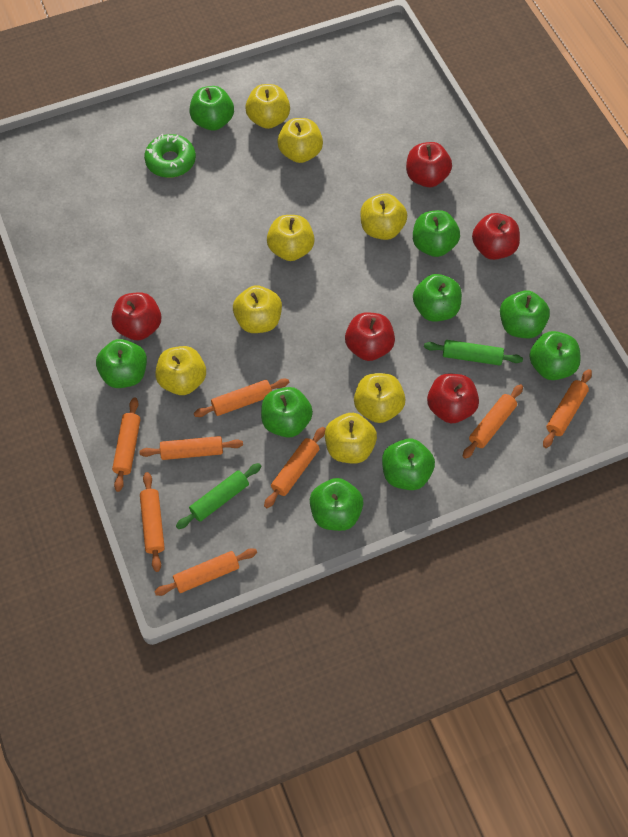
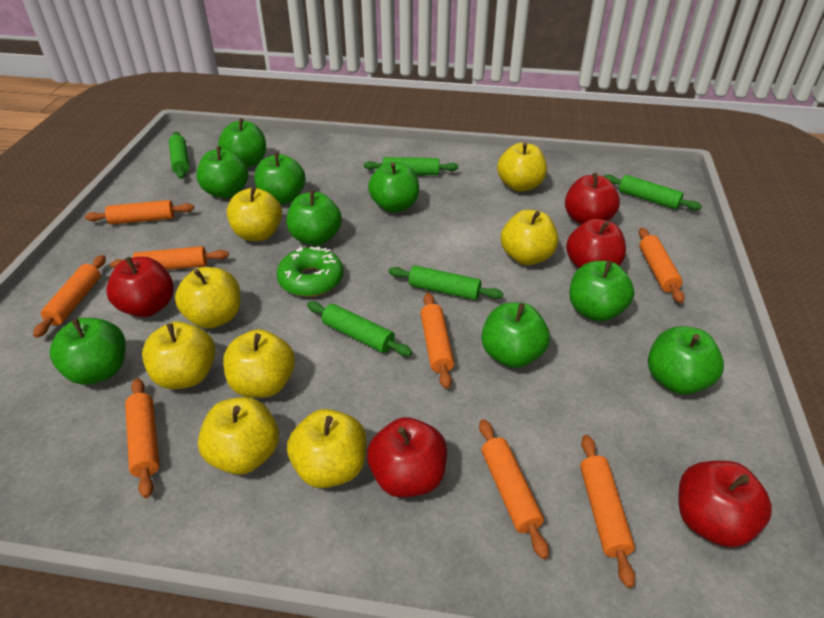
green rolling pin: [176,463,261,529] [424,340,523,366] = 2 -> [169,132,189,179] [307,301,412,356] [364,157,458,175] [388,265,503,300] [603,175,702,210] = 5

